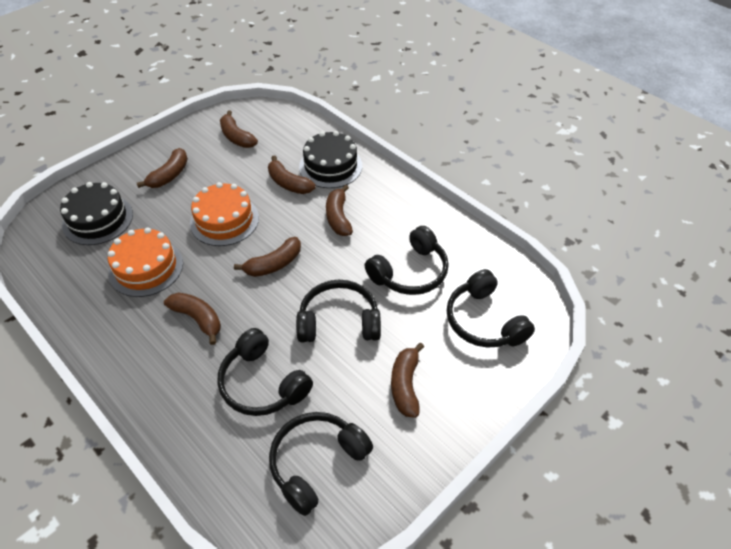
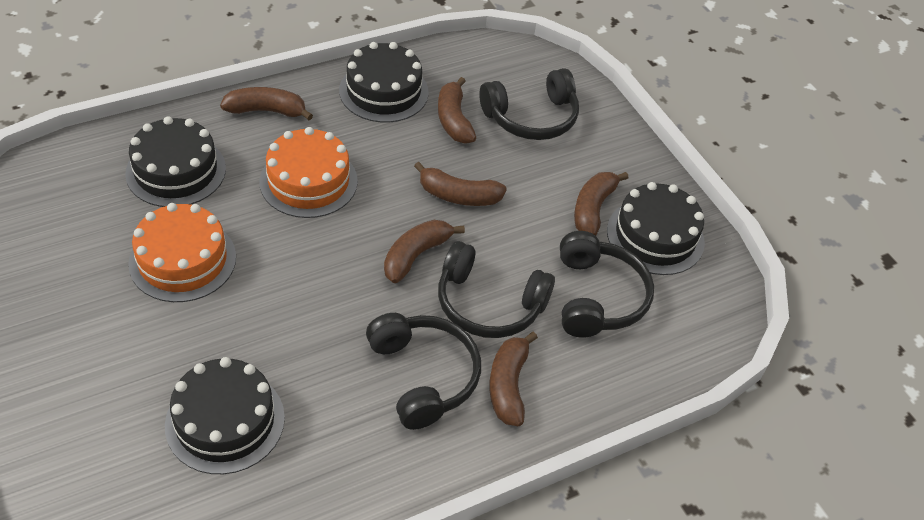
black cake: [60,182,133,245] [299,131,362,188] = 2 -> [125,116,226,207] [165,357,285,474] [339,42,429,123] [607,182,705,275] = 4
black headphones: [217,328,313,416] [269,412,373,516] [296,280,381,343] [365,226,449,295] [447,269,535,348] = 5 -> [366,313,481,430] [438,241,555,338] [479,68,579,140] [560,231,654,338] = 4
brown banana: [137,148,188,188] [164,293,221,345] [220,110,258,148] [234,237,301,277] [268,156,316,194] [326,185,353,236] [391,343,424,418] = 7 -> [220,87,313,120] [384,220,465,283] [414,162,507,206] [438,77,476,144] [489,332,538,426] [574,172,628,236] = 6

